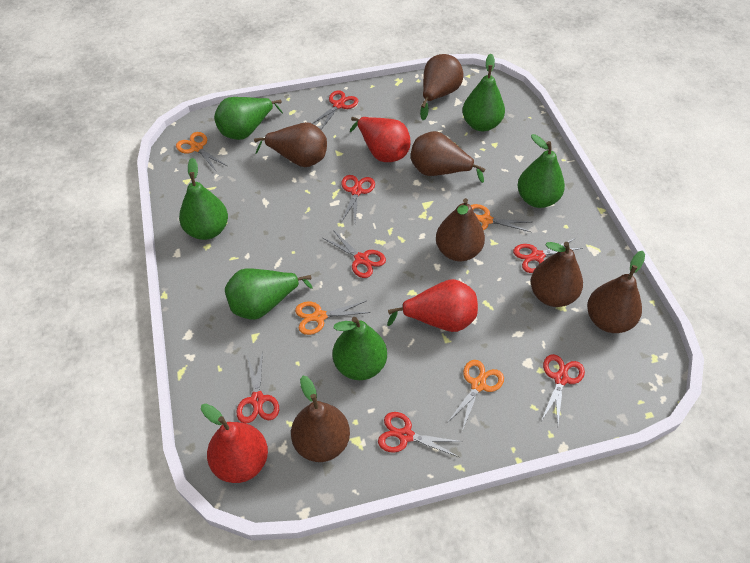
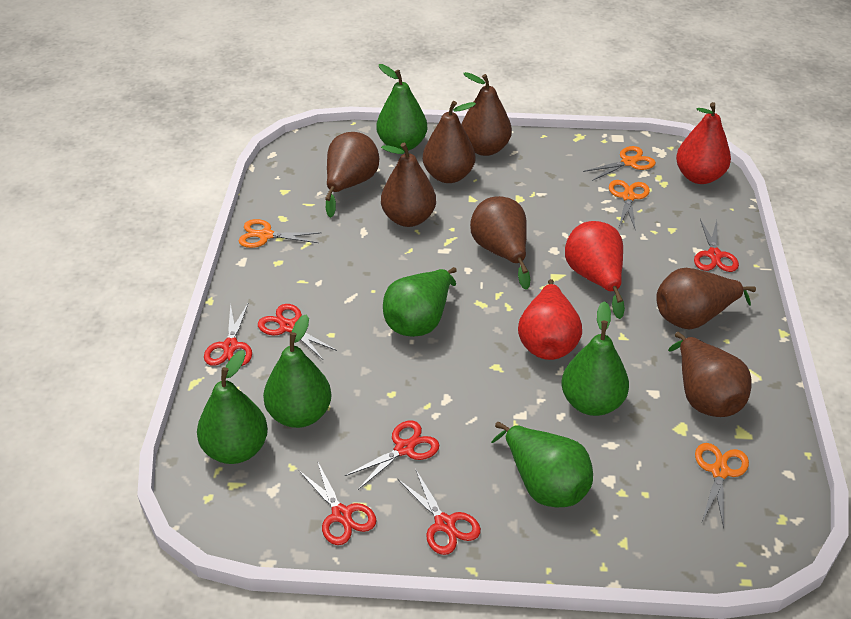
red scissors: [236,351,279,423] [312,90,358,130] [323,230,386,278] [341,175,375,223] [378,412,463,457] [513,238,582,273] [542,354,585,424] = 7 -> [204,303,252,366] [258,304,337,360] [299,461,377,545] [345,421,439,490] [398,470,481,555] [694,219,739,272] = 6

